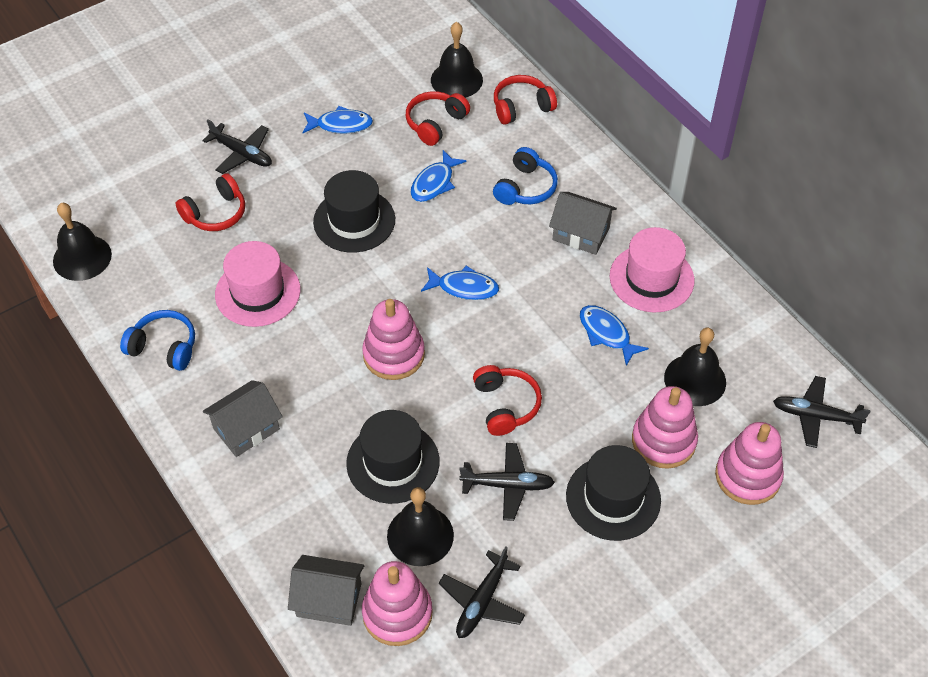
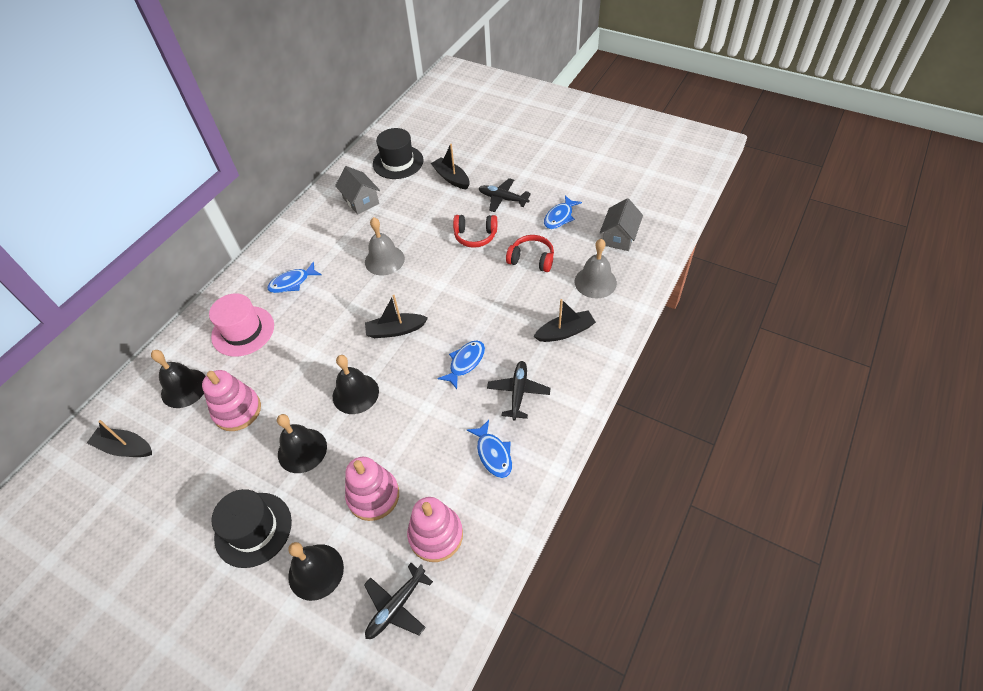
black boat: none = 0 -> [87,420,152,457] [365,295,428,338] [431,144,469,190] [533,299,596,342] = 4
black hat: [313,170,395,253] [346,410,440,504] [566,445,661,541] = 3 -> [211,489,292,568] [373,128,423,179] = 2
black plane: [202,119,272,174] [438,546,525,638] [459,443,555,521] [773,376,871,448] = 4 -> [364,563,433,639] [479,178,531,212] [487,361,551,420] = 3
blue headphones: [120,310,195,371] [493,147,558,205] = 2 -> none = 0
grey bell: none = 0 -> [365,217,405,275] [575,239,617,299] = 2
grey house: [203,380,283,457] [288,555,364,626] [549,192,617,255] = 3 -> [335,166,380,215] [600,198,643,251] = 2
pink hat: [215,241,301,327] [610,227,695,313] = 2 -> [209,294,274,357] = 1
pink stacking toy: [362,299,425,380] [362,561,433,646] [632,386,698,469] [715,422,784,505] = 4 -> [202,370,261,431] [345,457,399,521] [407,497,463,562] = 3
red headphones: [175,173,245,231] [406,91,470,146] [473,365,542,436] [494,75,557,125] = 4 -> [453,215,497,248] [506,235,554,272] = 2

